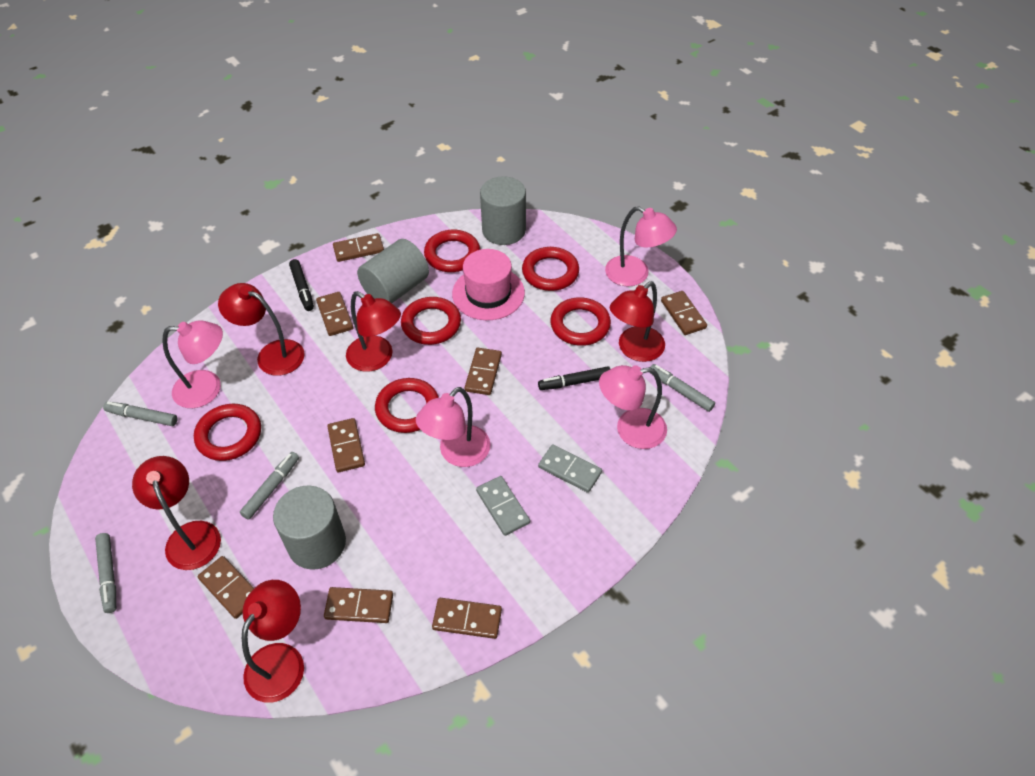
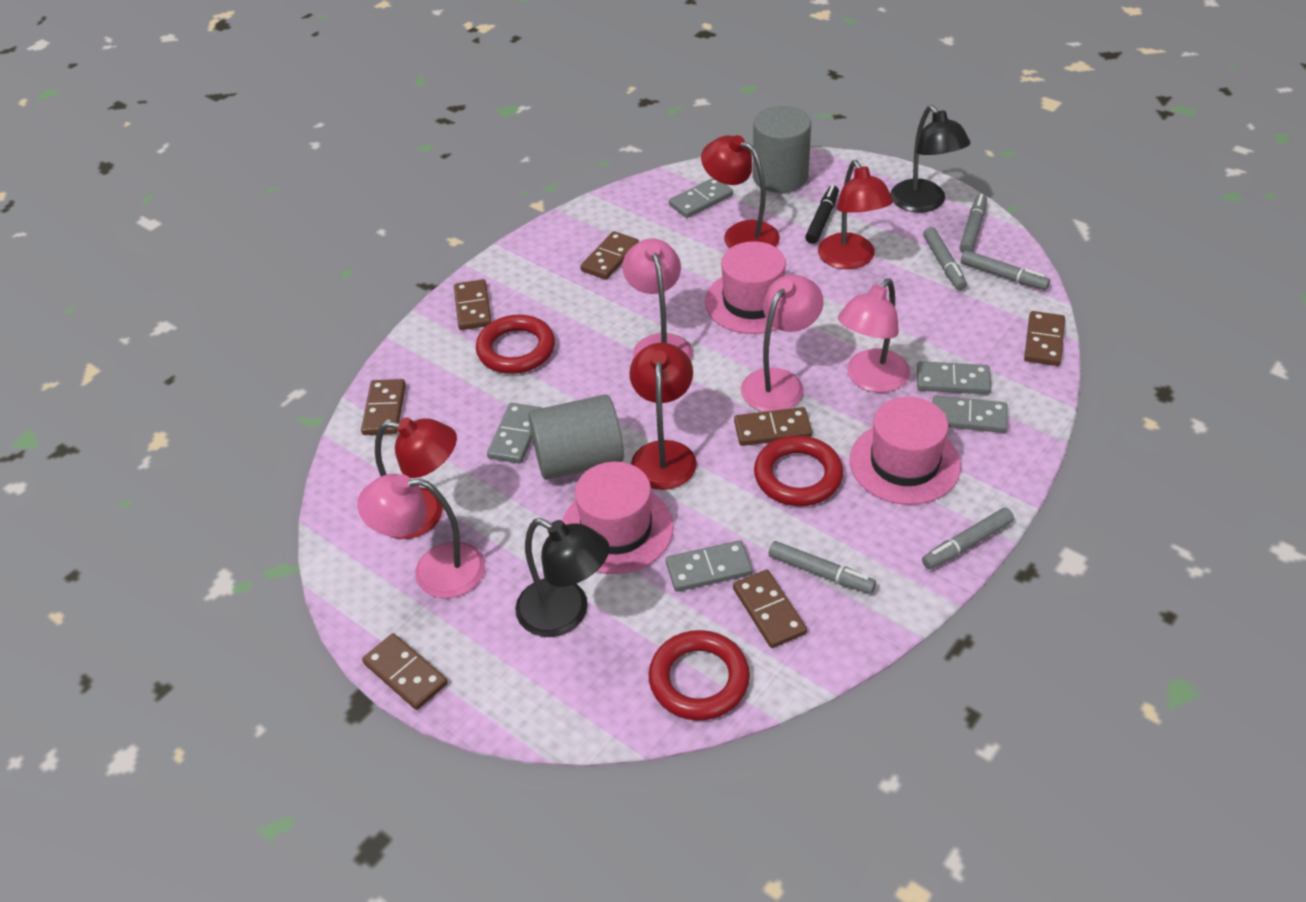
black lamp: none = 0 -> [515,518,610,637] [891,105,971,213] = 2
black marker: [289,259,314,311] [538,366,610,390] = 2 -> [805,185,839,244] = 1
brown domino: [198,556,254,619] [316,292,353,336] [324,587,393,623] [327,418,365,472] [333,233,384,262] [432,598,502,639] [464,348,502,395] [661,291,707,335] = 8 -> [361,379,406,435] [362,633,448,710] [454,279,492,330] [580,231,639,280] [733,570,807,648] [734,407,812,446] [1024,311,1065,366] = 7
grey cylinder: [273,485,346,570] [357,239,429,303] [480,176,526,245] = 3 -> [529,394,624,480] [753,106,811,193] = 2
grey domino: [476,476,530,536] [538,444,602,493] = 2 -> [487,403,541,463] [666,540,753,592] [669,178,733,218] [917,361,991,394] [933,395,1008,433] = 5
grey marker: [95,533,116,613] [103,401,177,426] [240,452,299,519] [649,364,715,412] = 4 -> [769,541,876,594] [922,508,1014,569] [923,227,967,290] [959,194,987,253] [961,250,1050,290] = 5
pink hat: [452,249,525,320] = 1 -> [562,462,674,574] [705,241,786,334] [850,397,961,505] = 3
red lamp: [132,456,221,570] [218,283,305,376] [242,580,304,703] [346,291,401,372] [610,281,665,362] = 5 -> [375,417,457,539] [629,343,697,490] [701,135,780,248] [818,160,894,269] = 4
red ring: [194,404,261,461] [375,378,439,433] [401,297,461,345] [424,230,480,272] [522,247,579,291] [550,297,611,346] = 6 -> [476,315,555,374] [649,630,750,721] [754,435,843,506] = 3

